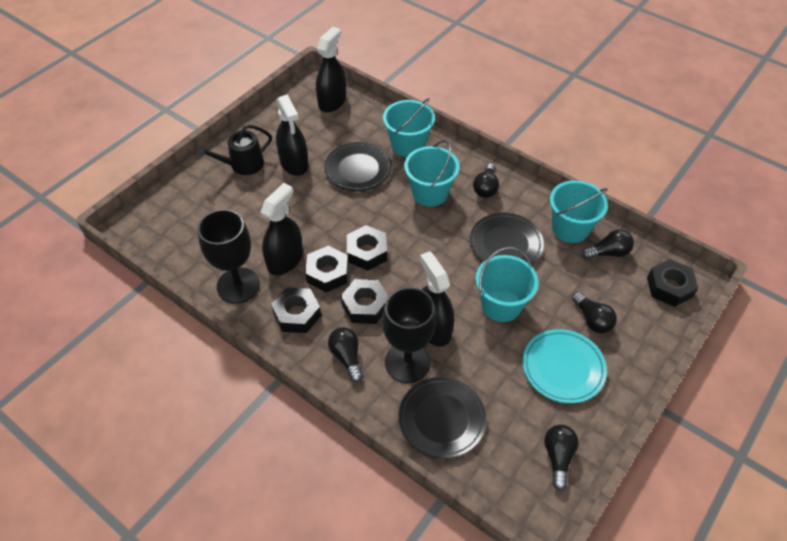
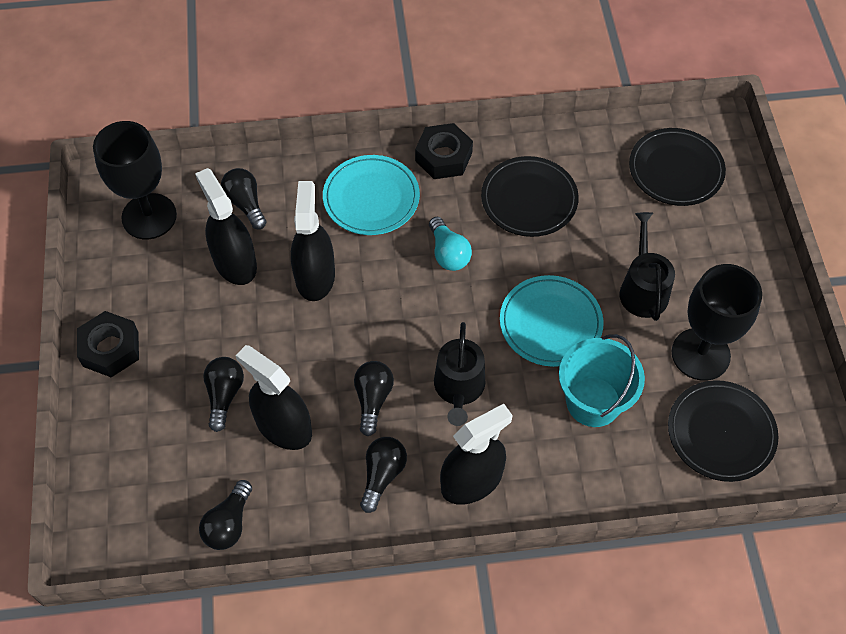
black nut: [271,287,321,333] [305,246,348,293] [341,279,388,324] [347,225,387,271] [647,259,698,307] = 5 -> [77,311,139,377] [415,123,473,179] = 2
black watering can: [197,124,272,175] = 1 -> [434,322,485,426] [619,212,675,321] = 2
turquoise bucket: [383,98,435,157] [404,140,460,207] [476,247,539,322] [550,180,608,243] = 4 -> [559,334,645,427] = 1
turquoise light bulb: none = 0 -> [429,217,472,271] = 1
turquoise plate: [522,329,607,403] = 1 -> [323,155,420,235] [500,275,603,367] = 2

